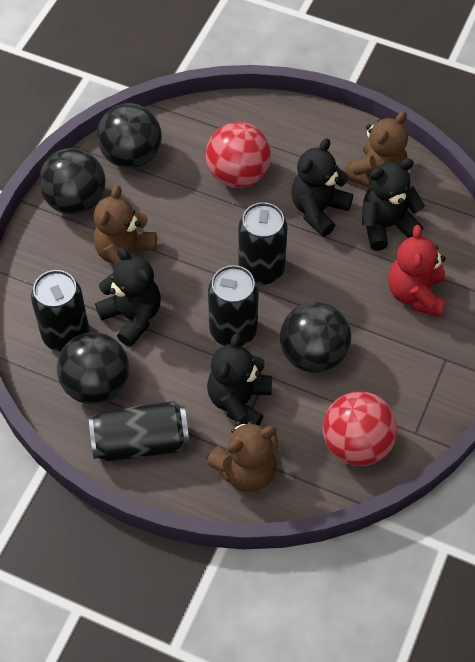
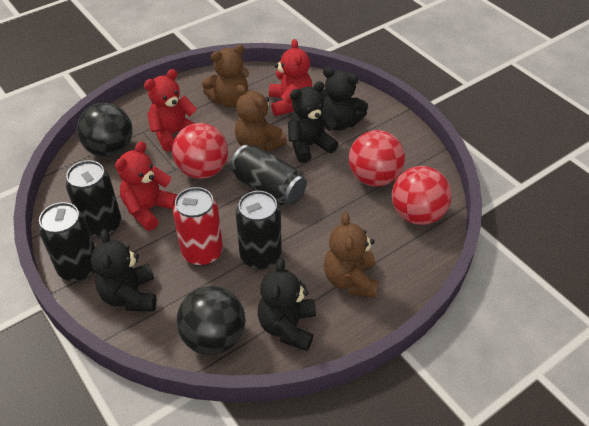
black ball: [39,148,106,215] [57,332,130,405] [97,103,162,169] [280,302,351,373] = 4 -> [77,103,133,157] [177,286,246,355] = 2
red ball: [206,122,271,188] [323,391,397,466] = 2 -> [172,123,228,179] [349,130,405,187] [392,166,452,225] = 3
red can: none = 0 -> [173,187,223,266] = 1
red teddy bear: [388,225,446,317] = 1 -> [115,141,177,231] [144,69,197,151] [269,39,312,116] = 3

